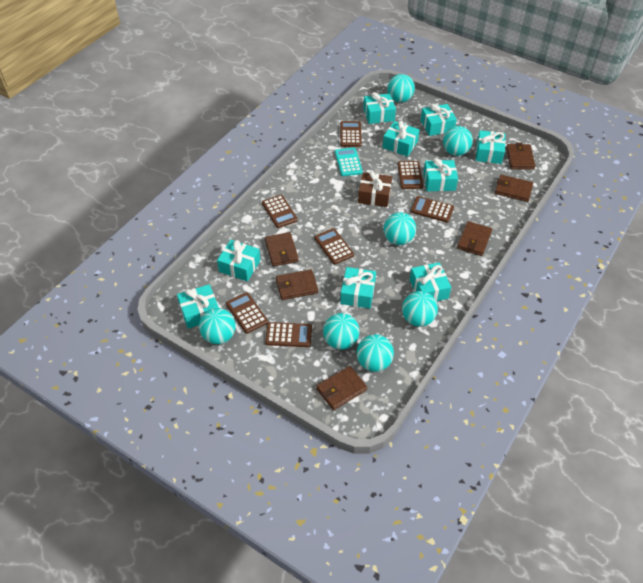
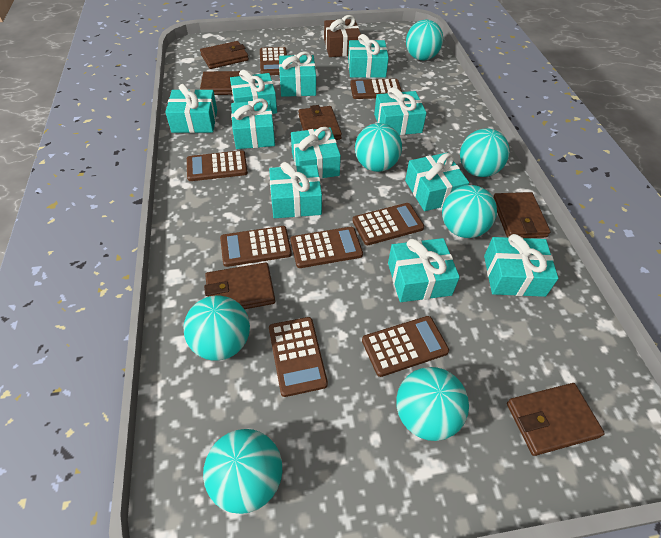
brown calculator: [226,292,268,334] [262,195,298,228] [265,322,312,347] [314,228,354,264] [340,121,362,147] [397,161,423,189] [411,196,454,222] = 7 -> [187,150,248,181] [220,226,292,267] [260,47,287,75] [269,317,328,397] [290,227,363,268] [350,79,402,99] [352,203,424,245] [362,316,449,377] = 8
turquoise calculator: [335,148,363,176] = 1 -> none = 0
turquoise gift: [177,284,219,329] [217,240,260,281] [340,267,376,309] [363,92,396,124] [383,121,420,157] [410,262,451,301] [421,104,457,136] [423,158,458,191] [476,130,506,164] = 9 -> [165,84,217,133] [230,70,277,114] [231,99,275,149] [269,162,322,218] [279,51,316,97] [291,127,341,179] [348,34,389,78] [374,87,427,135] [388,238,460,302] [405,153,469,211] [484,234,558,297] = 11

